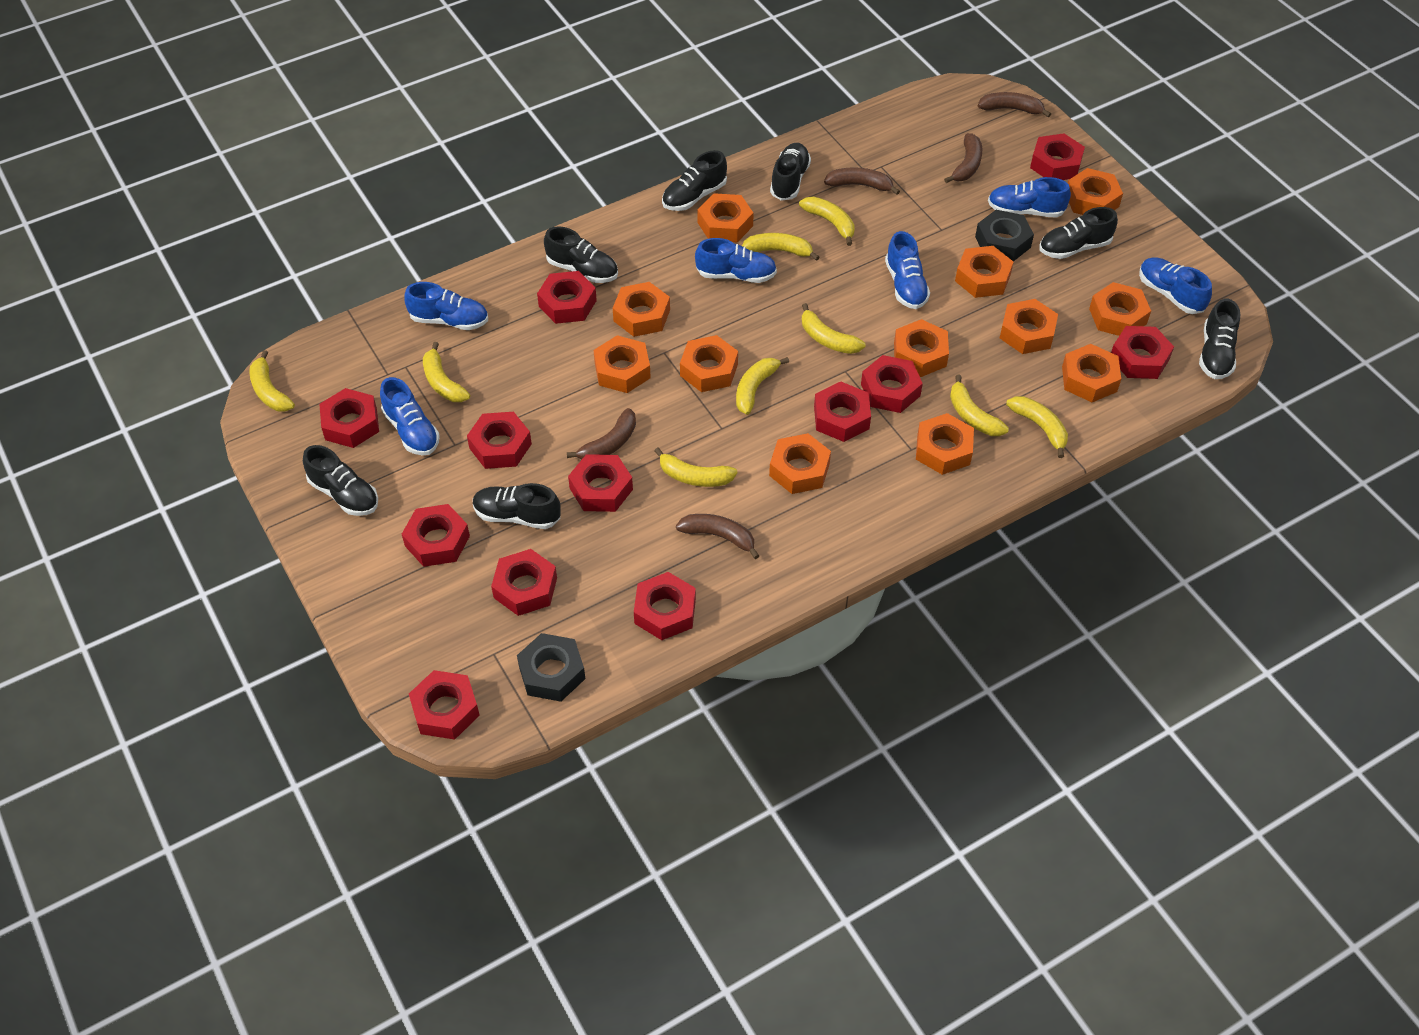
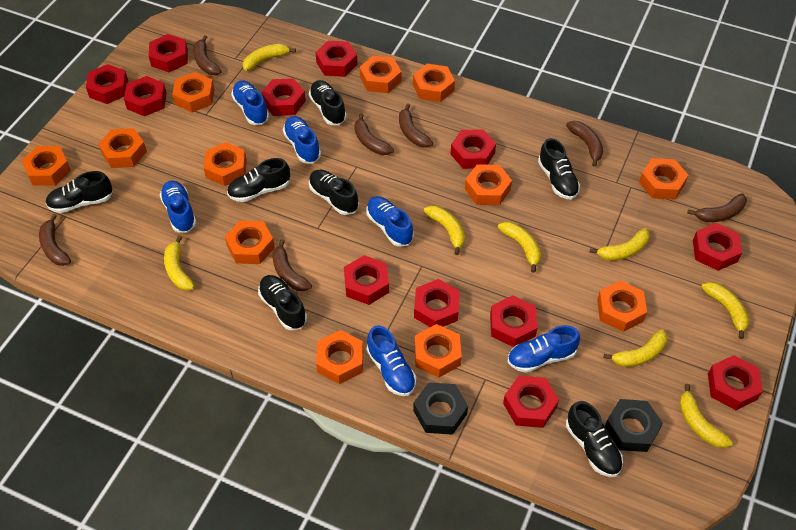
brown banana: [567,408,636,459] [676,514,759,559] [824,167,900,195] [944,133,982,183] [978,92,1051,118] = 5 -> [39,214,71,266] [193,35,221,75] [272,239,312,291] [354,113,394,155] [399,103,433,148] [566,121,603,167] [687,193,747,222] = 7
yellow banana: [249,350,295,412] [423,342,470,402] [654,448,738,487] [736,357,789,415] [742,233,819,261] [799,196,855,246] [802,303,865,354] [950,374,1009,436] [1006,396,1068,458] = 9 -> [164,236,195,291] [243,44,296,71] [424,205,465,255] [498,222,541,273] [590,228,650,261] [604,329,667,367] [679,384,733,448] [701,282,749,339] = 8

